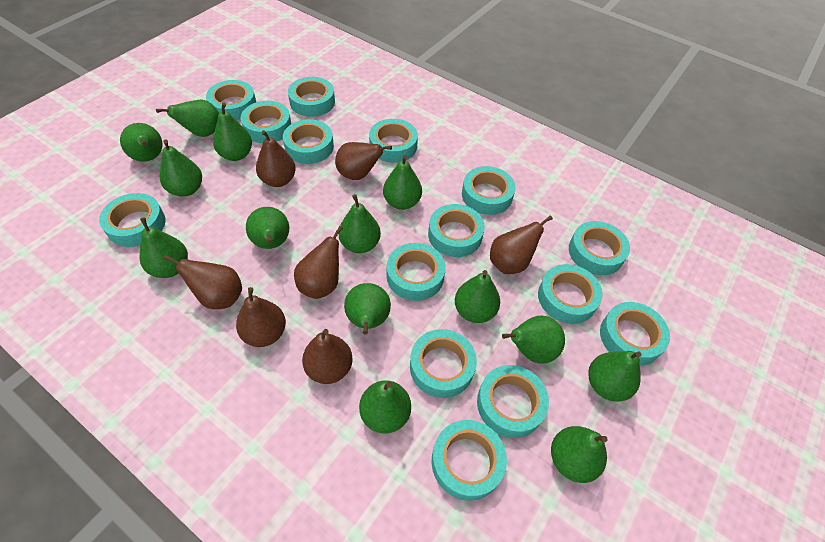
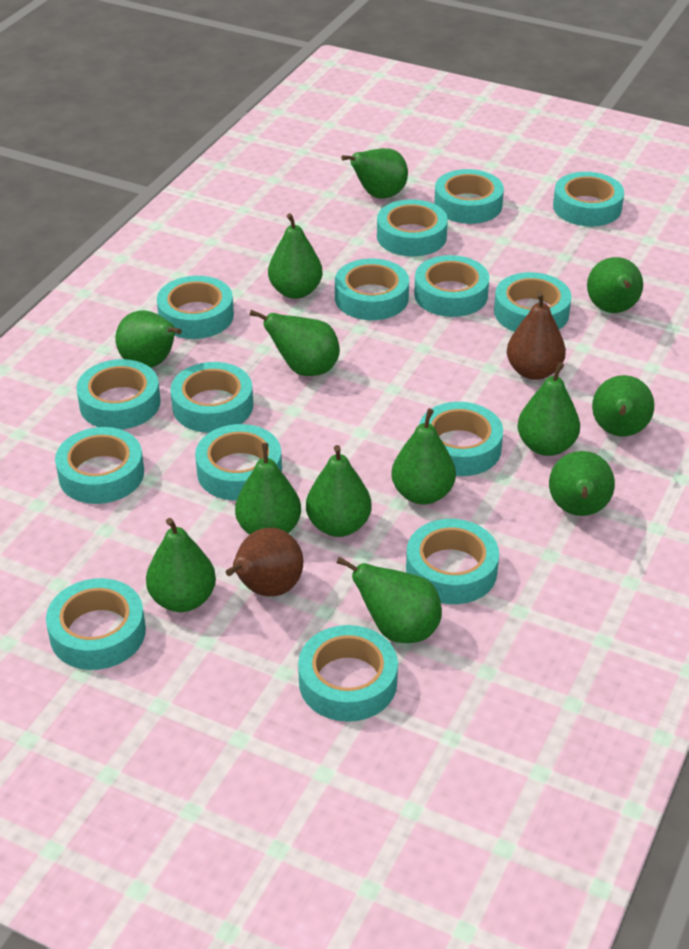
brown pear: [163,255,242,309] [236,287,286,347] [256,130,296,187] [294,226,343,299] [302,329,353,384] [335,142,392,180] [490,215,553,274] = 7 -> [226,528,303,597] [507,292,566,380] = 2
green pear: [120,123,162,162] [139,217,188,278] [156,99,219,137] [160,140,202,197] [213,103,252,161] [246,207,289,249] [338,194,381,253] [344,283,391,334] [359,381,411,433] [383,155,422,210] [455,270,500,323] [502,316,565,364] [551,426,608,483] [588,351,642,401] = 14 -> [115,310,182,368] [146,518,216,612] [235,443,301,535] [249,310,340,376] [268,213,323,299] [306,445,372,537] [336,557,442,643] [341,148,408,199] [391,408,456,505] [517,362,580,456] [549,451,615,516] [587,257,643,313] [592,375,654,436] = 13

